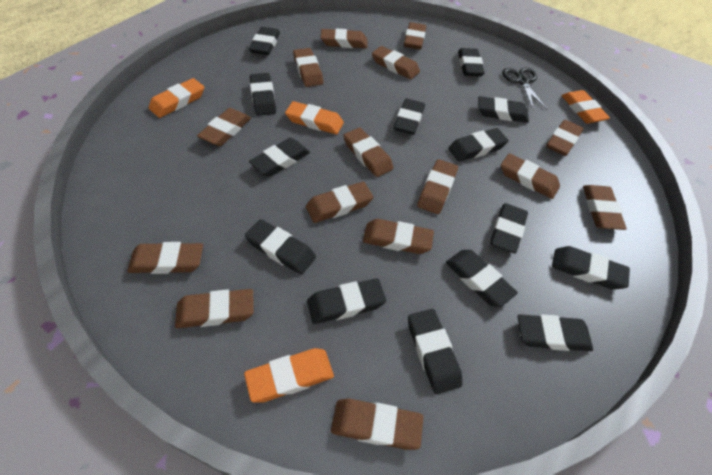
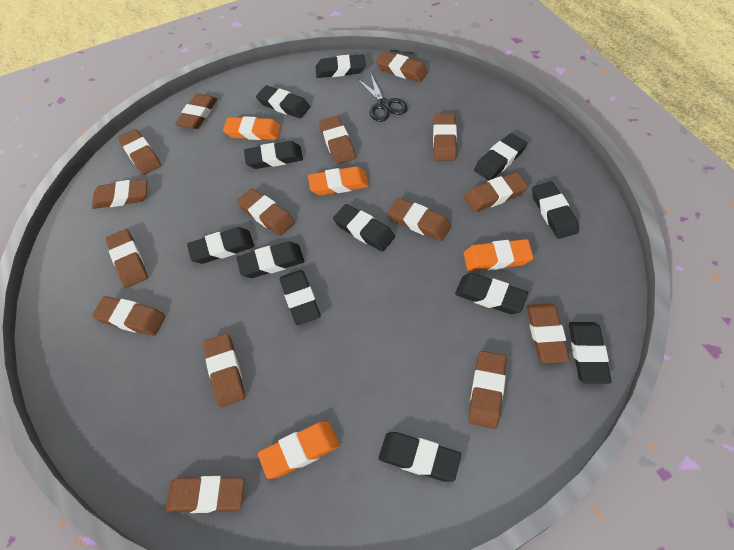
black eraser: [245,219,316,275] [249,27,280,55] [249,138,310,177] [250,73,276,116] [307,278,386,324] [393,99,425,135] [408,309,462,394] [446,250,518,307] [448,128,509,162] [458,48,485,77] [478,96,529,123] [490,203,528,254] [517,314,593,351] [552,246,630,290] = 14 -> [187,227,254,264] [236,241,304,278] [244,141,303,169] [256,85,310,118] [279,270,321,325] [316,54,366,78] [333,204,395,252] [378,432,461,482] [455,273,528,314] [474,133,527,180] [532,181,579,239] [569,322,612,384] = 12

